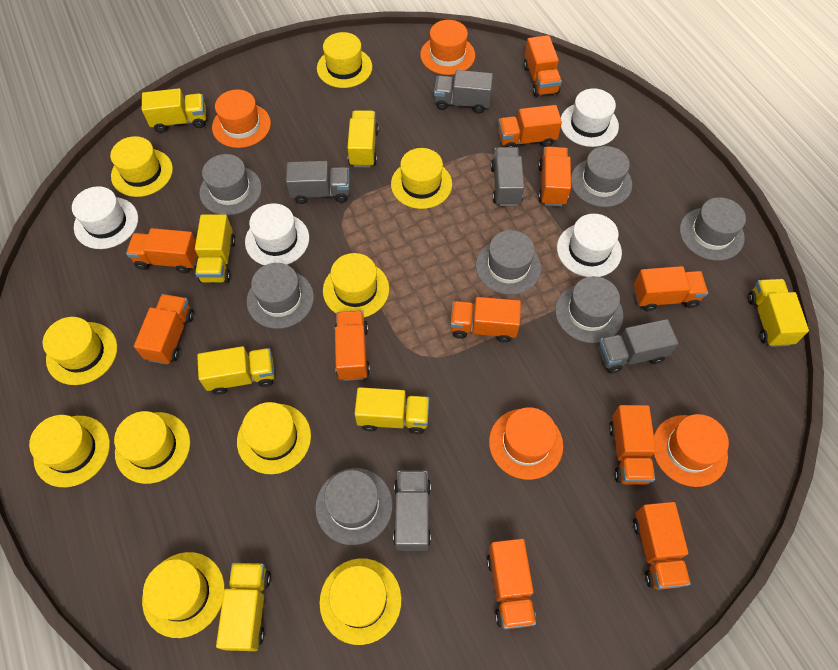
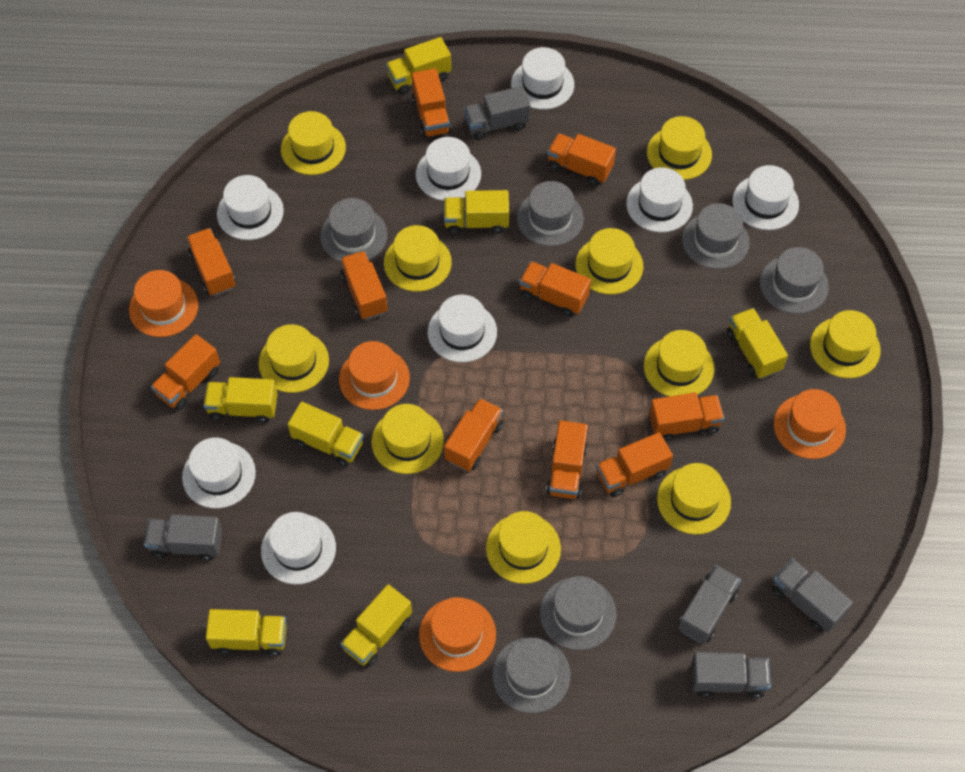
grey hat: [199,154,262,215] [247,263,314,329] [315,468,393,545] [476,230,541,295] [555,276,623,343] [571,146,632,207] [680,197,746,261] = 7 -> [320,198,387,261] [492,637,570,713] [517,181,584,246] [540,576,616,650] [682,203,750,269] [760,247,829,314] = 6
orange truck: [126,228,198,273] [134,294,194,364] [335,311,370,381] [451,297,521,343] [487,539,536,629] [498,105,562,147] [524,35,562,97] [538,147,571,206] [609,405,656,485] [633,502,691,590] [634,266,708,311] = 11 -> [151,334,220,410] [186,228,236,296] [340,251,388,320] [412,68,452,138] [444,398,503,471] [519,261,591,317] [546,420,588,499] [547,133,616,186] [596,432,673,497] [649,393,724,441] = 10
white hat: [72,186,138,249] [245,203,309,265] [557,214,622,277] [561,88,619,147] = 4 -> [182,438,256,508] [217,175,284,240] [261,512,336,584] [416,137,481,201] [428,295,497,362] [511,47,574,110] [626,167,693,232] [732,165,799,230] = 8

